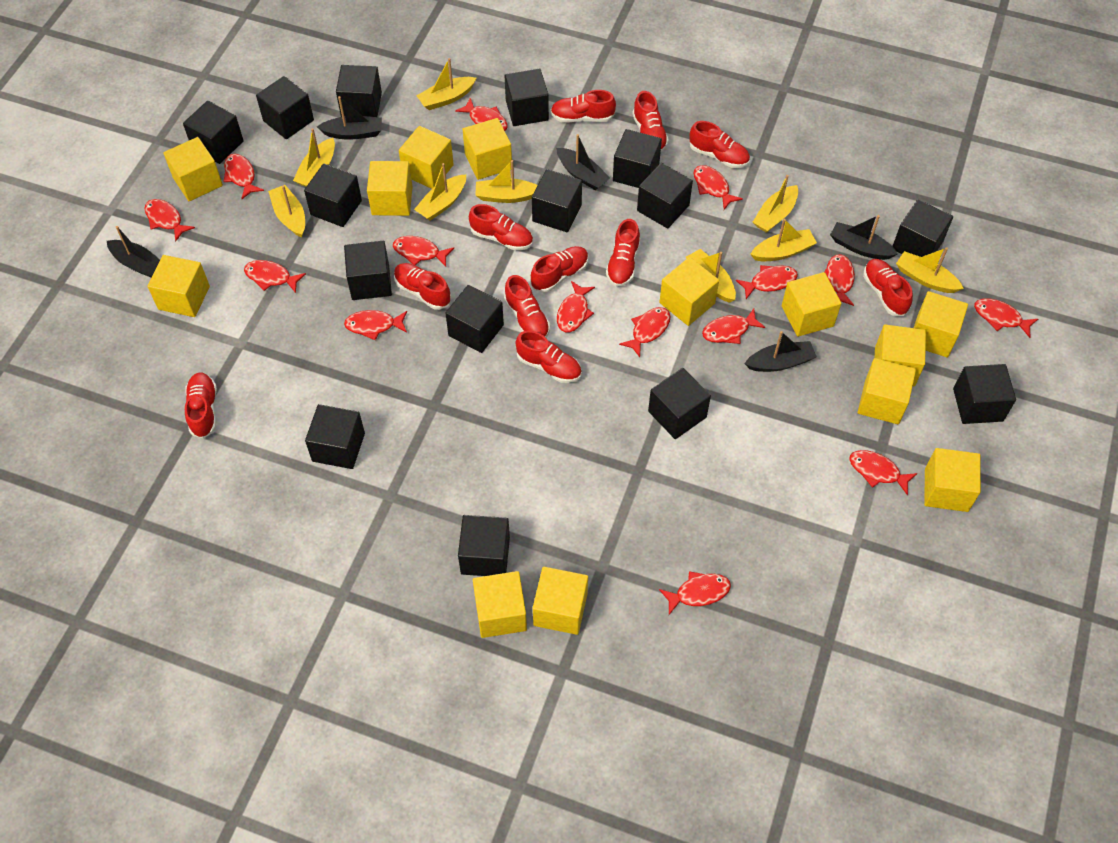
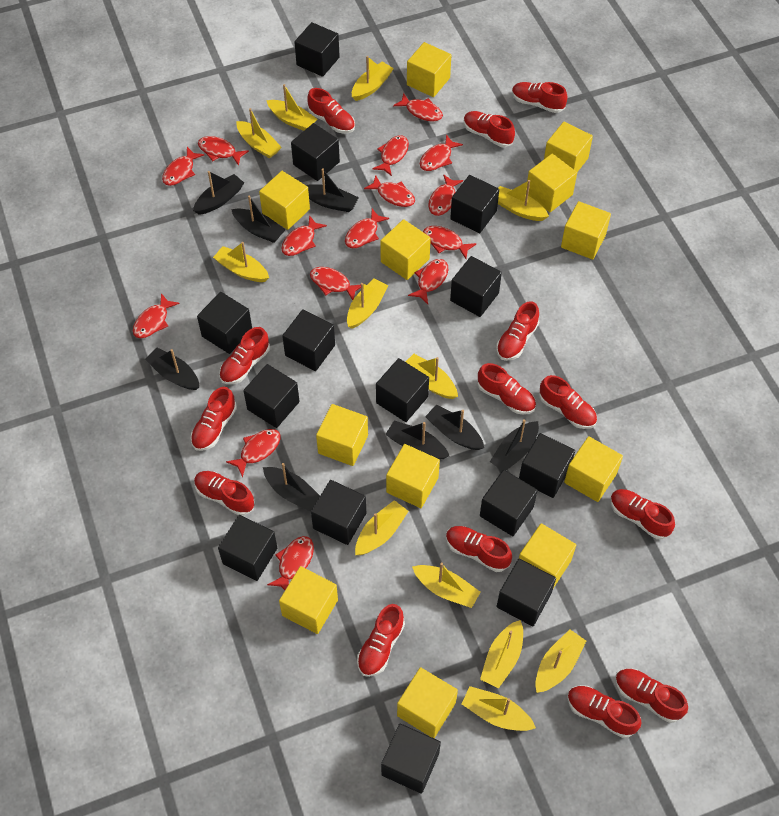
black boat: [107,226,160,278] [317,96,382,140] [556,134,610,190] [744,331,817,372] [830,215,898,260] = 5 -> [145,348,199,390] [193,171,244,215] [231,195,286,243] [263,463,320,512] [306,168,359,212] [386,421,449,460] [425,405,484,450] [490,419,539,471] = 8
black cube: [183,100,244,164] [256,76,314,139] [304,164,362,227] [305,404,365,469] [336,65,382,117] [344,241,392,300] [445,285,504,353] [458,515,510,576] [504,68,549,126] [532,169,582,232] [613,129,662,188] [637,163,693,229] [648,368,711,439] [893,200,953,257] [953,364,1016,424] = 15 -> [197,292,252,354] [218,515,277,581] [243,364,300,428] [282,309,335,371] [291,123,340,181] [294,22,340,77] [311,480,366,545] [376,358,429,422] [381,724,441,794] [450,175,499,233] [450,256,502,317] [480,470,538,536] [496,559,556,627] [519,433,575,498] = 14
red shoe: [185,372,217,439] [394,263,451,310] [469,204,533,251] [504,275,550,338] [516,331,582,383] [531,246,589,293] [551,90,616,123] [606,219,640,287] [632,91,669,152] [689,121,750,168] [863,259,913,316] = 11 -> [191,387,237,451] [194,471,255,516] [219,327,270,384] [307,88,355,133] [357,604,405,677] [446,526,512,572] [464,111,515,147] [478,363,536,414] [496,301,539,361] [512,82,567,113] [539,375,597,429] [567,685,641,738] [610,489,675,540] [615,668,688,723] = 14
yellow boat: [268,185,305,238] [293,128,335,187] [414,163,466,221] [417,58,476,110] [475,160,538,203] [686,249,736,303] [750,218,817,261] [753,175,798,233] [896,247,964,293] = 9 -> [213,242,269,282] [237,108,282,159] [266,84,317,131] [347,279,388,329] [352,56,394,101] [355,500,408,555] [406,354,458,399] [412,563,480,608] [462,686,536,731] [480,620,523,689] [498,180,549,221] [535,629,586,693] = 12
yellow cube: [147,255,210,317] [163,137,223,201] [367,161,413,216] [399,126,454,189] [463,118,512,180] [473,571,527,638] [533,567,588,635] [659,257,719,326] [782,272,841,337] [858,358,916,424] [875,324,926,386] [914,291,968,358] [924,448,981,512] = 13 -> [259,171,310,230] [279,566,338,634] [316,404,368,466] [380,219,431,280] [386,444,440,508] [397,667,458,738] [407,42,451,97] [519,523,576,588] [526,154,577,212] [544,122,593,172] [561,201,611,260] [564,436,623,502] = 12

